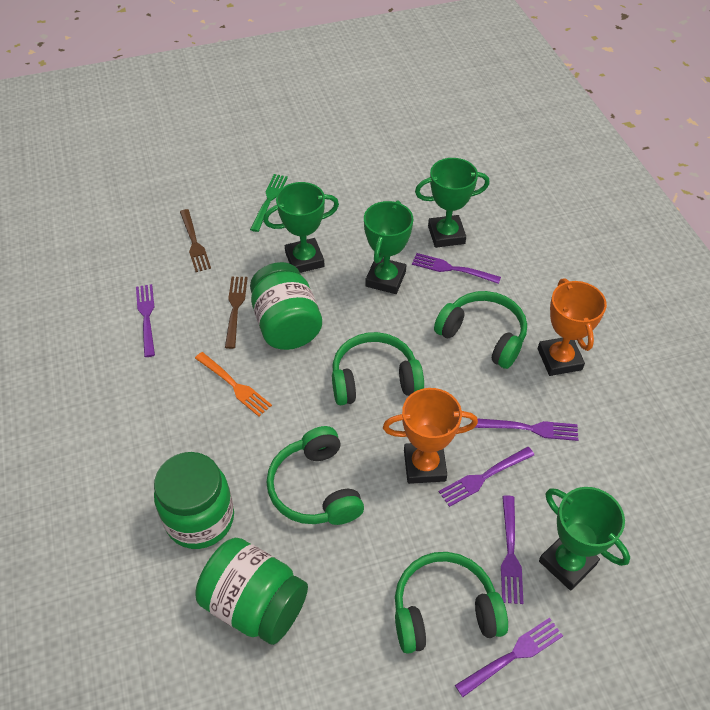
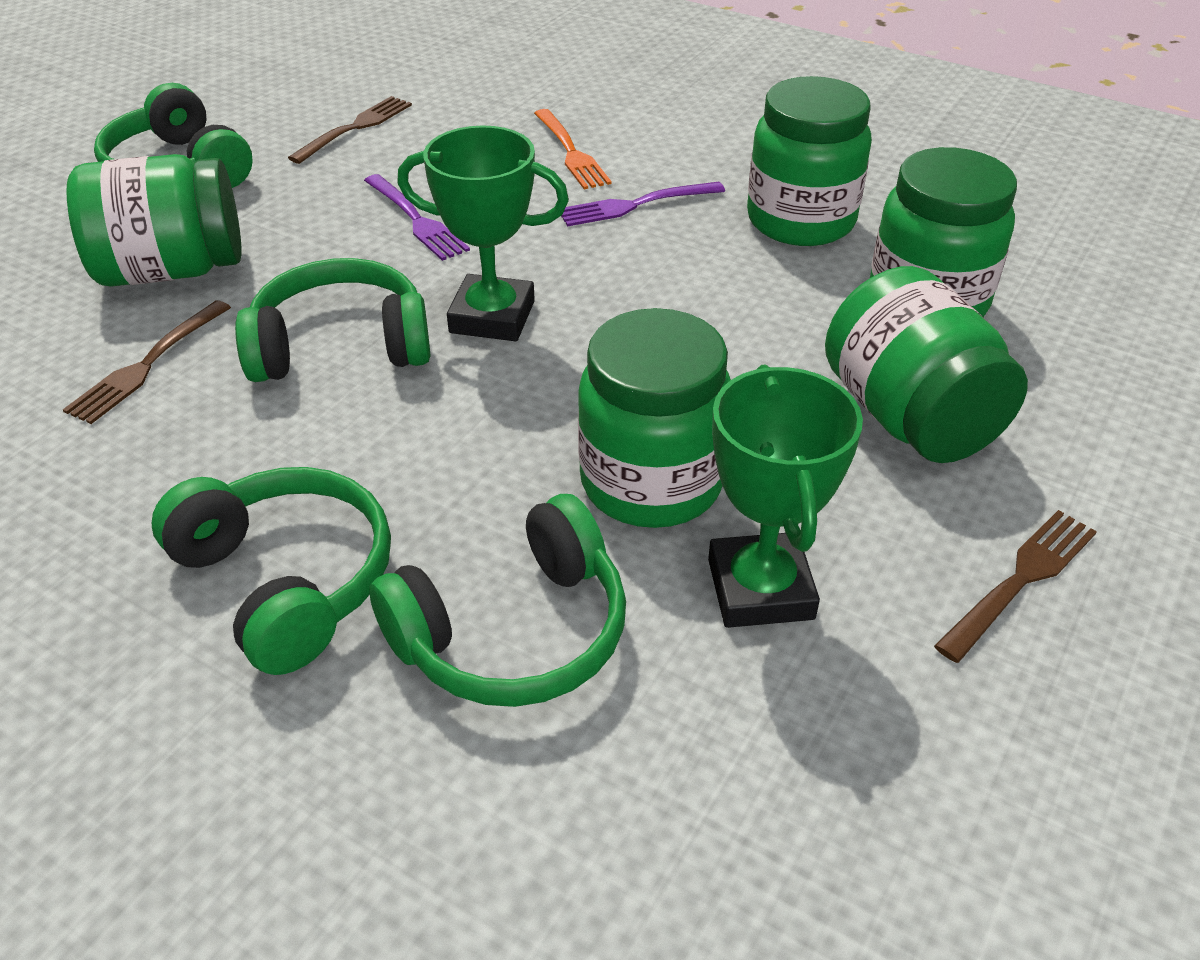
brown fork: [180,209,211,272] [225,277,248,349] = 2 -> [63,300,231,424] [288,96,412,164] [934,510,1097,663] = 3
green fork: [250,174,288,232] = 1 -> none = 0
green jar: [154,452,234,549] [195,538,308,645] [250,262,322,350] = 3 -> [66,154,242,287] [578,308,731,528] [747,76,872,246] [825,266,1028,463] [870,147,1017,317] = 5
green trophy: [263,182,339,273] [364,200,413,294] [415,158,490,248] [539,487,630,590] = 4 -> [397,126,569,341] [708,364,863,628] = 2
orange trophy: [383,388,478,484] [538,278,607,376] = 2 -> none = 0
purple fork: [136,284,155,357] [412,253,501,284] [439,447,534,507] [455,618,563,697] [475,418,578,441] [501,495,524,604] = 6 -> [364,174,470,261] [561,182,725,227] = 2

